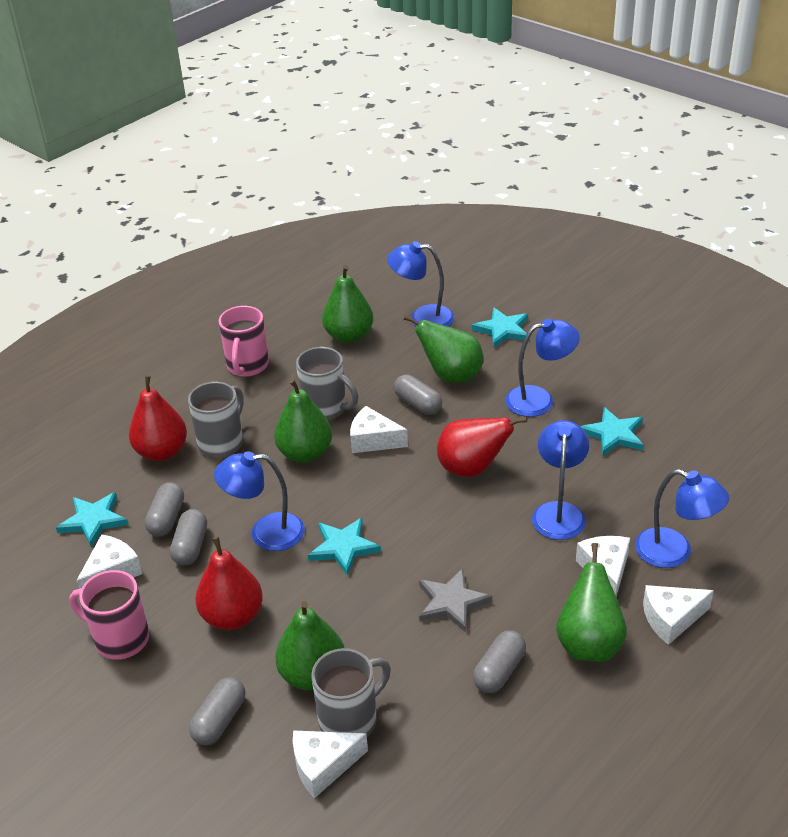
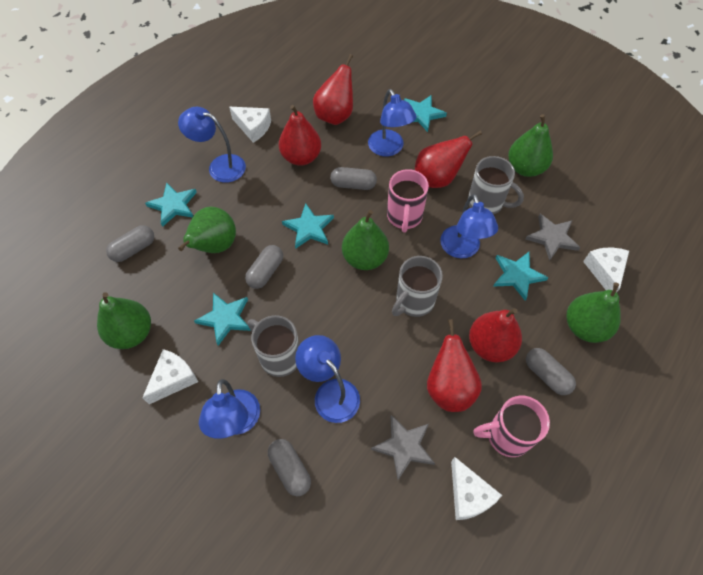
grey star: [419,568,492,633] = 1 -> [371,415,435,480] [525,214,581,260] = 2
red pear: [129,375,187,461] [195,536,263,630] [437,417,527,477] = 3 -> [279,105,321,166] [313,54,353,125] [415,130,482,188] [427,319,482,412] [469,308,522,362] = 5
turquoise star: [56,492,129,548] [308,518,381,576] [472,307,528,348] [580,407,644,456] = 4 -> [145,183,197,227] [194,293,251,346] [282,204,334,249] [404,95,447,132] [493,252,548,301] = 5
white cheese: [76,534,142,589] [293,730,368,798] [350,406,408,453] [576,536,630,597] [643,585,714,645] = 5 -> [142,349,198,404] [229,107,271,143] [451,457,502,520] [583,248,629,293] = 4

